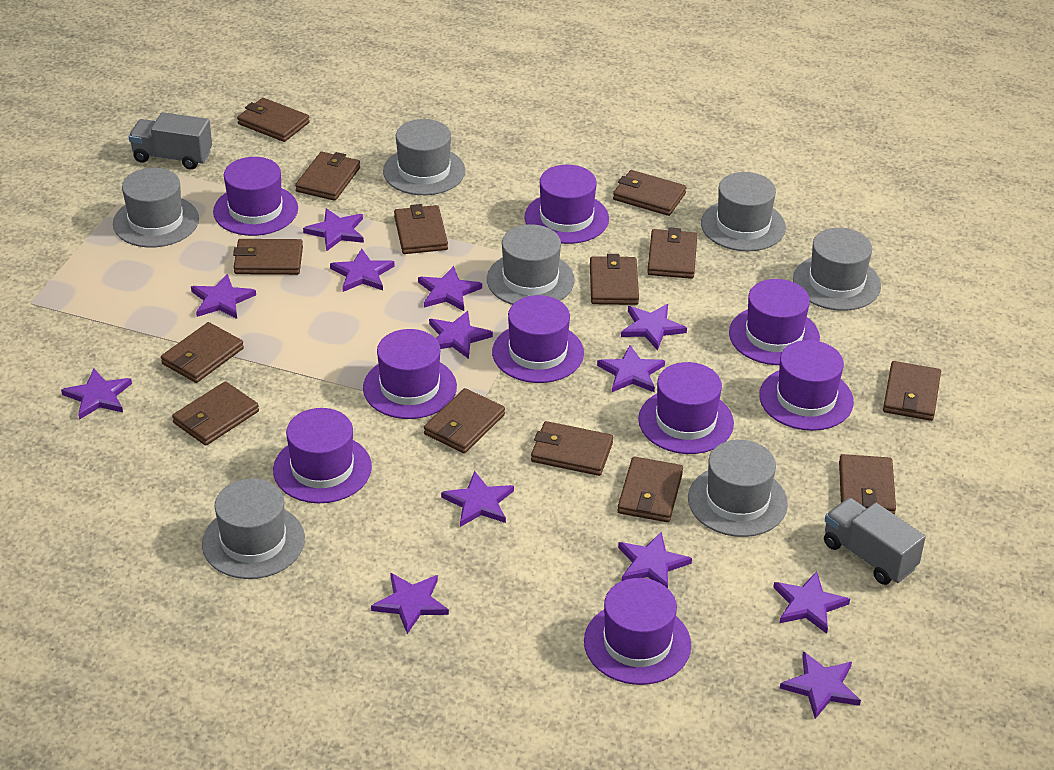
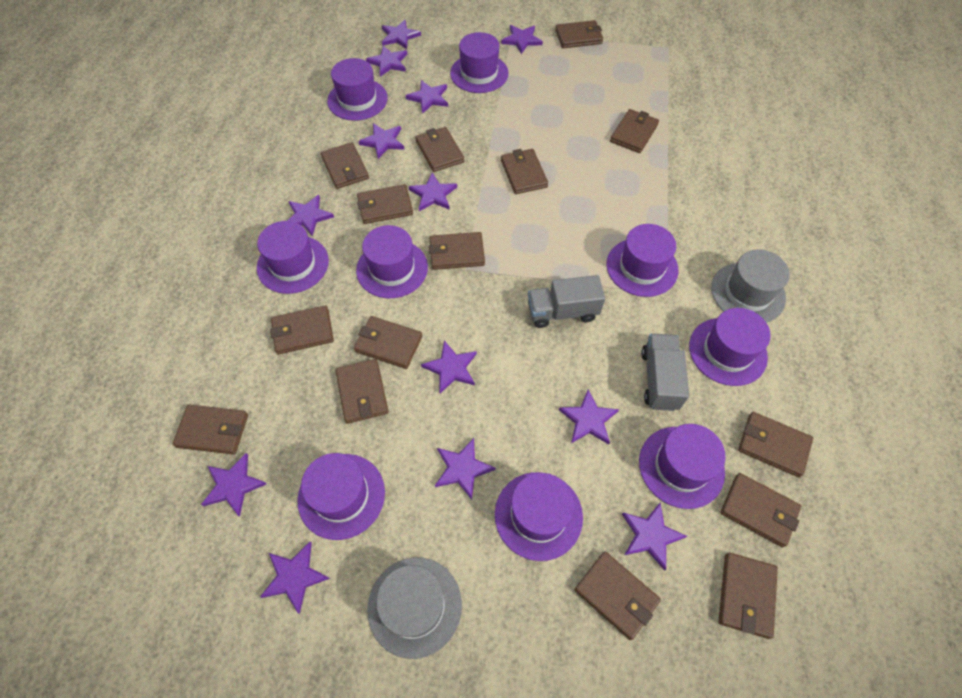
brown wallet: [161,322,244,383] [172,381,259,446] [233,239,303,275] [237,98,310,142] [295,152,360,201] [394,204,448,254] [424,388,505,453] [531,421,613,476] [590,254,639,305] [613,170,687,216] [617,456,683,522] [647,228,697,279] [839,454,896,515] [883,361,941,421] = 14 -> [173,405,248,455] [270,305,334,354] [321,142,369,189] [335,359,389,424] [354,316,422,369] [357,184,413,224] [415,127,464,172] [429,232,485,270] [501,149,548,194] [555,20,603,48] [575,551,661,640] [610,109,659,153] [718,552,778,639] [720,473,801,547] [738,412,813,477] = 15
grey hat: [113,168,199,247] [202,479,305,579] [383,119,465,195] [487,224,575,305] [688,440,788,537] [701,172,786,251] [793,228,881,311] = 7 -> [367,557,462,659] [711,249,790,323] = 2

